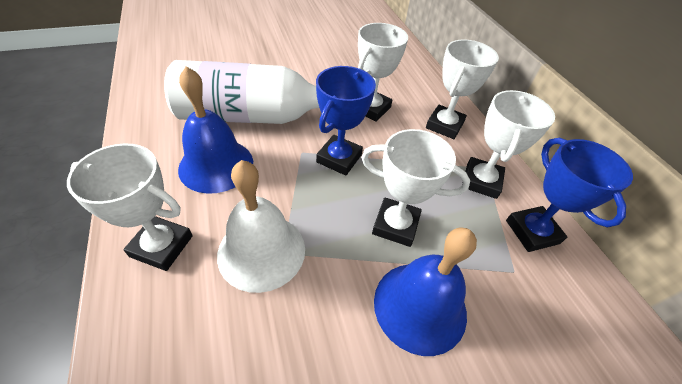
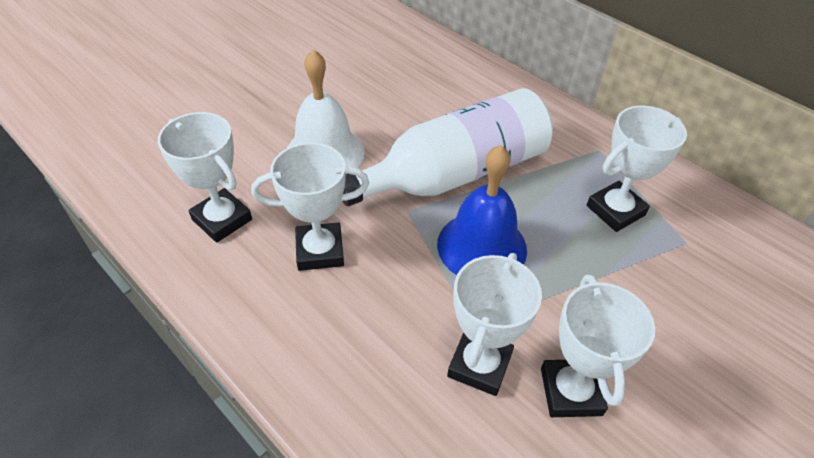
blue bell: [178,66,253,194] [374,227,477,356] = 2 -> [437,145,527,275] = 1
blue trophy: [316,66,376,176] [506,138,633,252] = 2 -> none = 0

